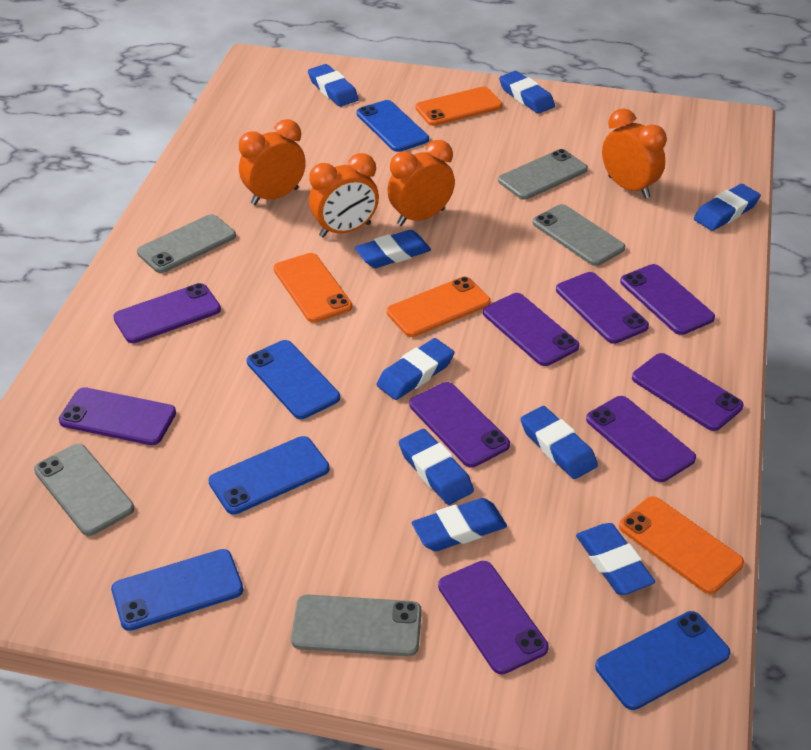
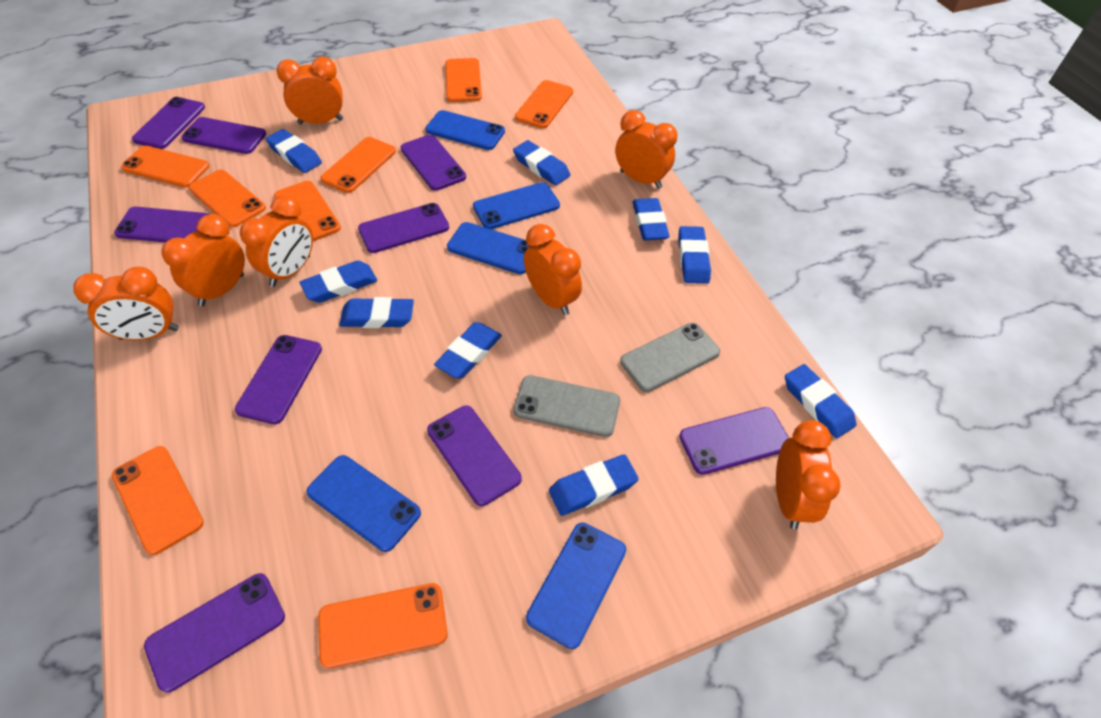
grey phone: [34,444,134,536] [137,214,236,273] [291,595,422,656] [498,149,588,200] [533,204,625,266] = 5 -> [513,375,620,437] [620,323,720,392] = 2
orange clock: [239,119,306,205] [309,153,379,238] [387,140,455,226] [602,108,667,198] = 4 -> [73,266,179,340] [161,214,245,306] [240,195,313,287] [277,57,343,124] [524,224,582,316] [615,110,677,189] [776,420,841,529] = 7
orange phone: [274,253,352,323] [387,277,491,337] [416,87,503,126] [619,496,744,594] = 4 -> [112,446,204,555] [121,145,209,188] [189,170,266,227] [274,181,341,241] [318,583,447,669] [320,137,396,193] [445,58,482,102] [515,80,573,129] = 8

